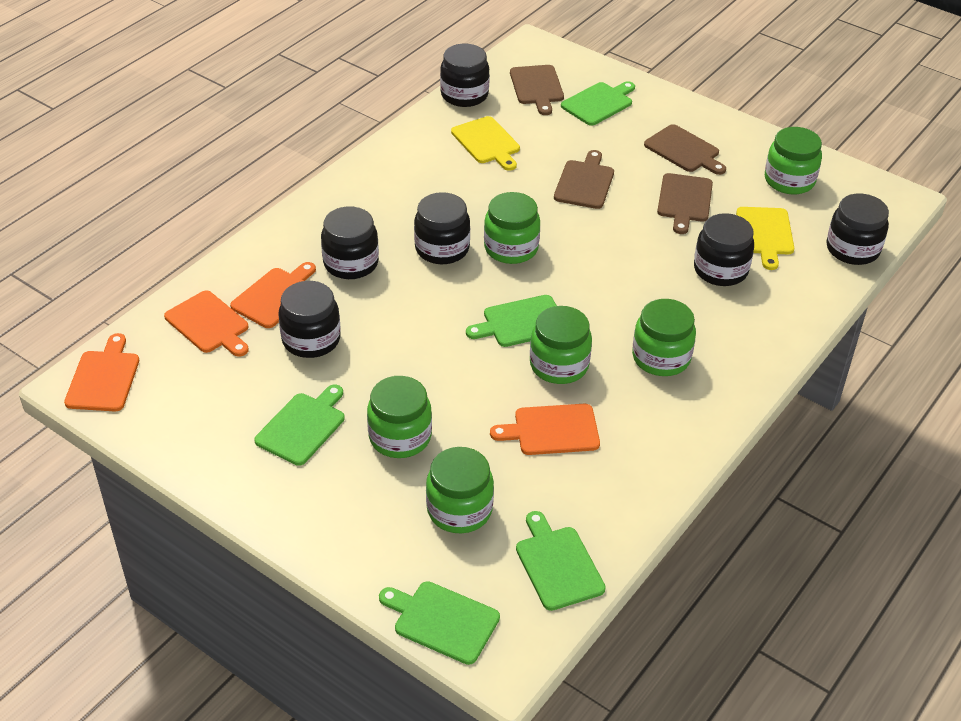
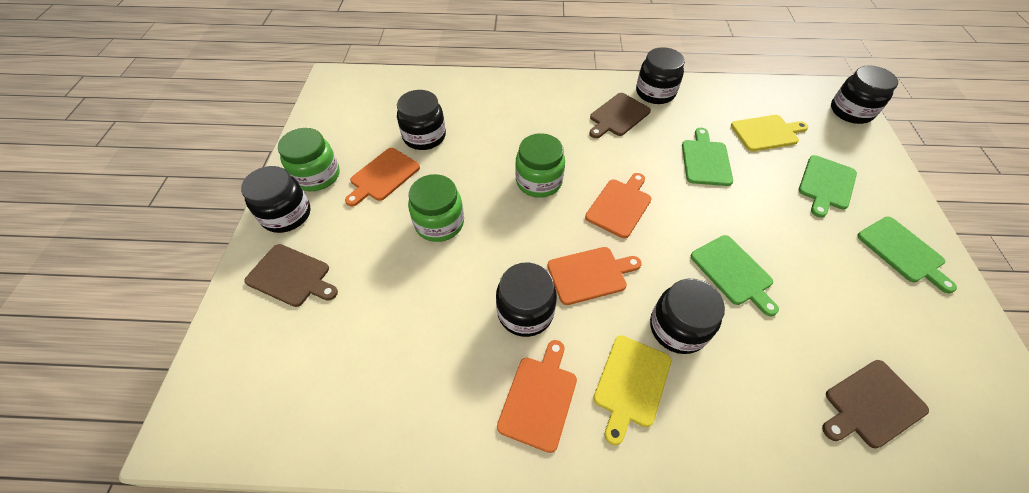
brown cutting board: [510,65,564,115] [554,150,614,209] [644,124,726,175] [657,173,713,234] = 4 -> [244,244,338,307] [589,93,651,138] [822,360,929,448] = 3
green cutting board: [254,385,345,466] [379,581,500,665] [466,295,557,347] [516,511,606,611] [561,81,635,126] = 5 -> [682,128,733,186] [691,235,779,316] [799,155,857,218] [857,217,957,293] = 4
green jar: [367,376,432,458] [426,447,494,533] [484,192,540,264] [530,306,592,384] [632,299,696,376] [765,127,822,194] = 6 -> [278,128,340,191] [408,174,464,242] [515,133,565,197] = 3

